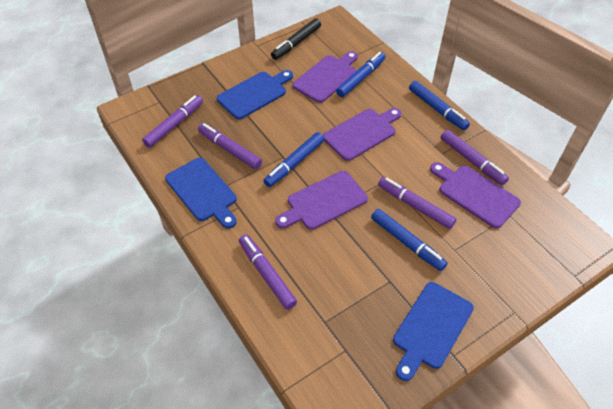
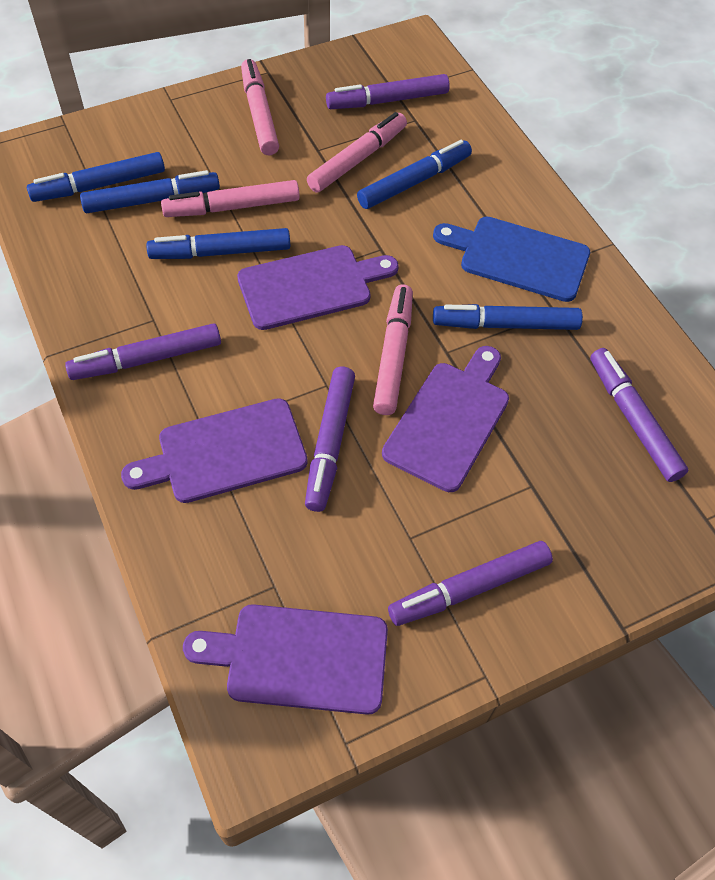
black marker: [271,18,321,60] = 1 -> none = 0
blue cutting board: [165,158,237,229] [217,70,293,119] [393,282,474,381] = 3 -> [433,217,590,302] = 1
blue marker: [263,132,324,187] [336,52,386,97] [371,209,448,271] [409,81,470,130] = 4 -> [27,152,165,202] [80,170,220,213] [146,228,290,259] [357,140,472,209] [433,304,583,330] = 5
pink marker: none = 0 -> [161,180,300,217] [241,59,279,155] [307,112,407,192] [373,285,413,415] = 4

